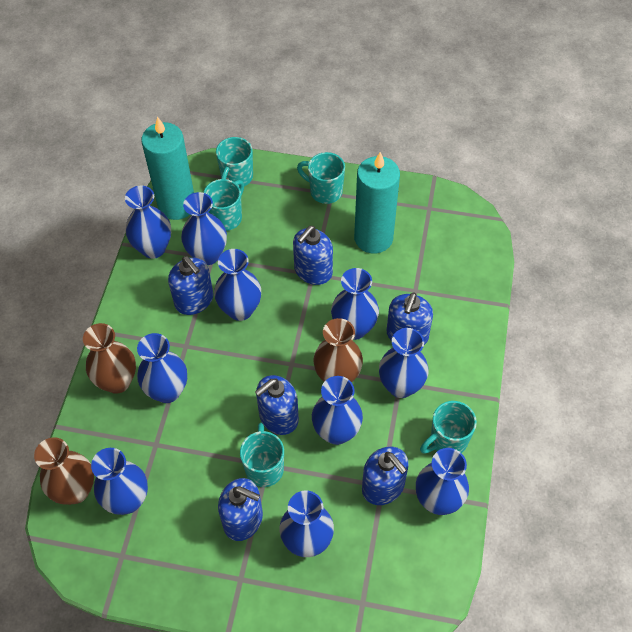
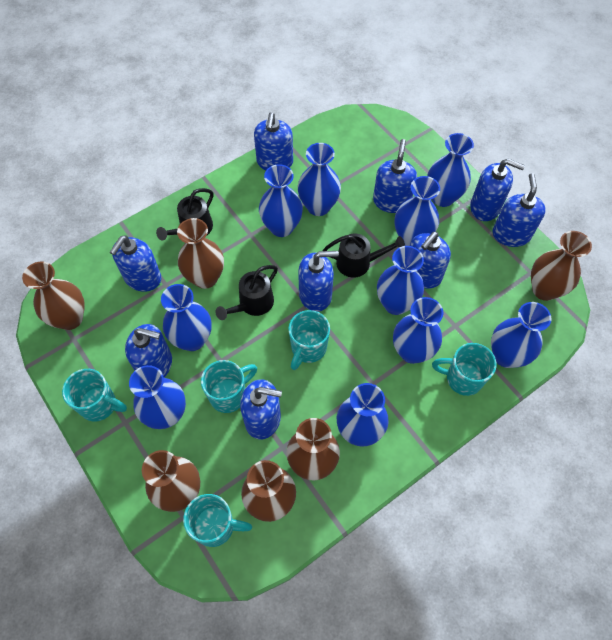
black watering can: none = 0 -> [156,188,214,240] [215,265,278,320] [323,233,405,278] = 3
blue soap dispenser: [168,256,213,315] [218,478,263,541] [255,375,299,435] [293,226,333,285] [362,447,409,505] [386,292,433,345] = 6 -> [110,235,161,292] [125,324,172,377] [240,379,282,439] [254,112,293,171] [298,251,339,312] [373,139,417,213] [410,232,451,289] [470,159,525,221] [493,173,546,247] = 9
brown vase: [34,437,94,505] [83,323,136,394] [314,318,363,382] = 3 -> [22,262,85,330] [142,450,200,512] [177,218,224,289] [241,460,296,522] [286,418,340,480] [531,231,592,301] = 6
turquoise candle: [141,117,194,220] [354,152,400,254] = 2 -> none = 0

